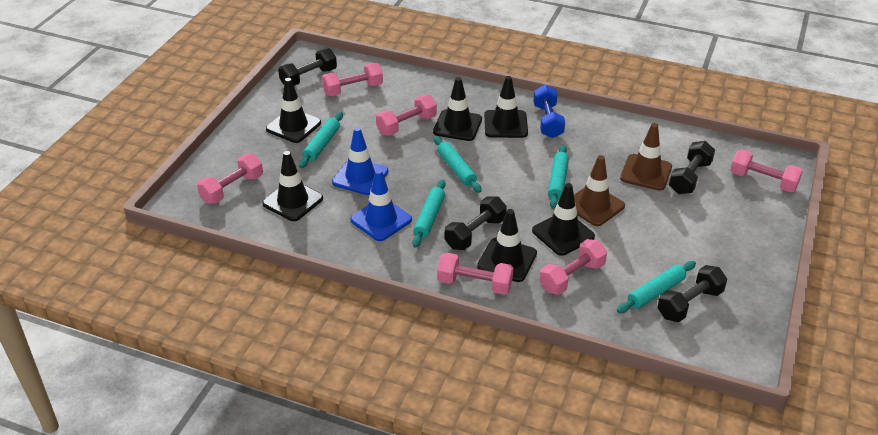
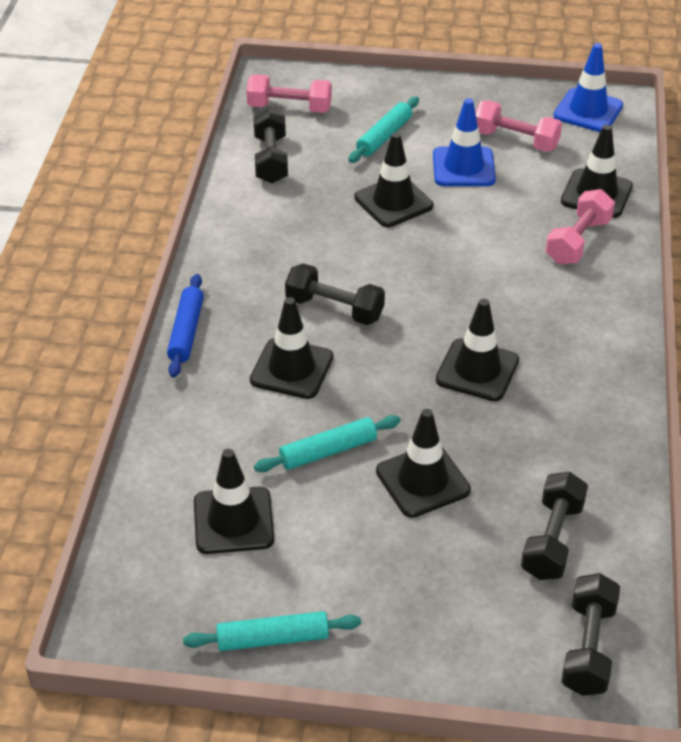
blue dumbbell: [533,85,565,138] = 1 -> none = 0
blue rolling pin: none = 0 -> [167,274,204,378] = 1
brown traffic cone: [574,155,625,226] [620,123,672,191] = 2 -> none = 0
pink dumbbell: [197,154,263,204] [322,63,383,96] [376,95,437,136] [437,253,513,295] [539,239,607,295] [731,149,803,192] = 6 -> [246,74,332,113] [475,100,562,152] [546,189,615,264] = 3
turquoise rolling pin: [299,112,343,168] [412,179,445,247] [434,136,482,193] [548,145,569,209] [617,261,696,313] = 5 -> [183,611,361,651] [254,415,401,472] [348,97,419,163] = 3

